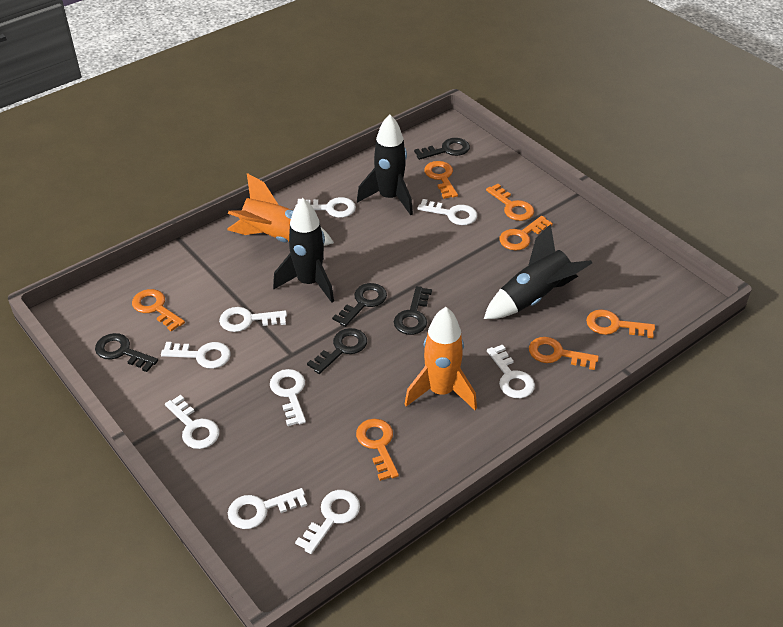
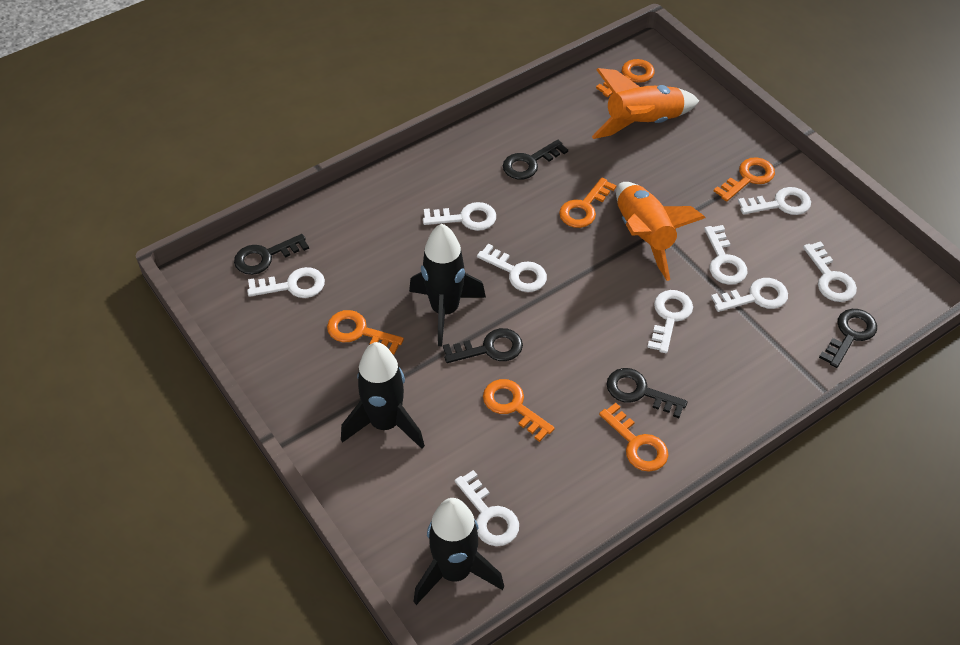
orange key: [132,289,185,332] [356,419,399,481] [424,161,458,199] [486,184,534,221] [499,216,553,251] [529,337,599,370] [586,309,655,338] = 7 -> [327,310,404,355] [483,379,555,442] [559,178,616,228] [596,59,655,97] [599,403,669,472] [714,157,775,202] = 6

